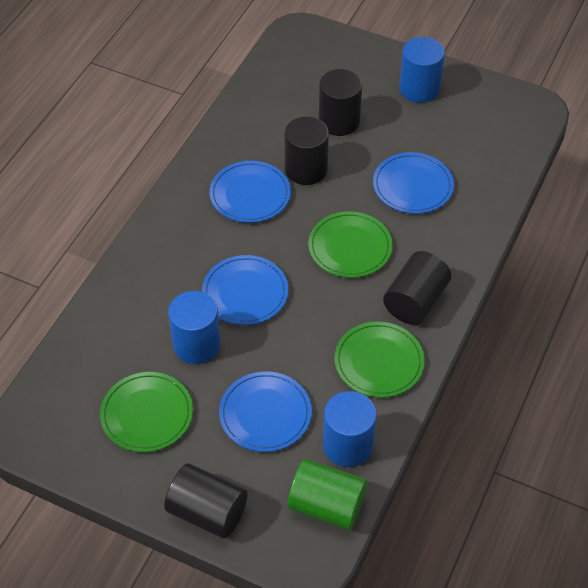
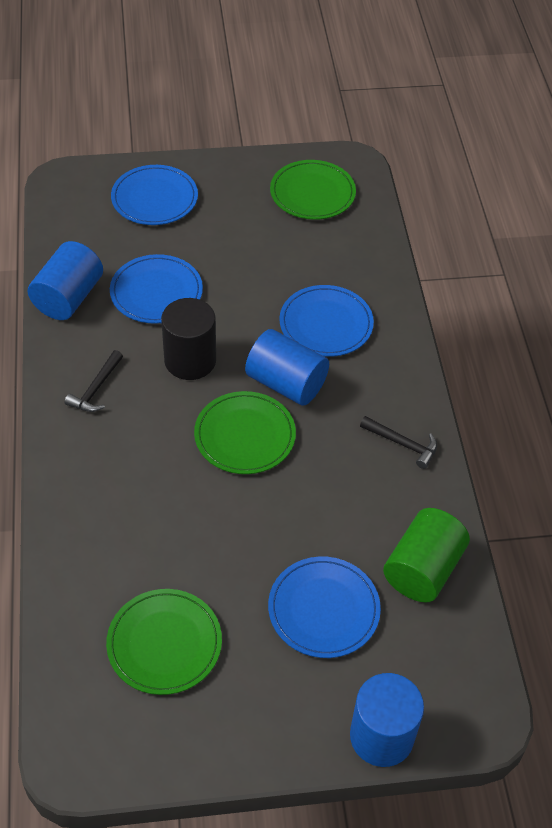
black cylinder: [164,463,248,539] [285,117,329,185] [319,69,362,136] [383,251,451,325] = 4 -> [161,298,216,380] = 1
black hammer: none = 0 -> [65,350,123,412] [360,416,437,469] = 2

